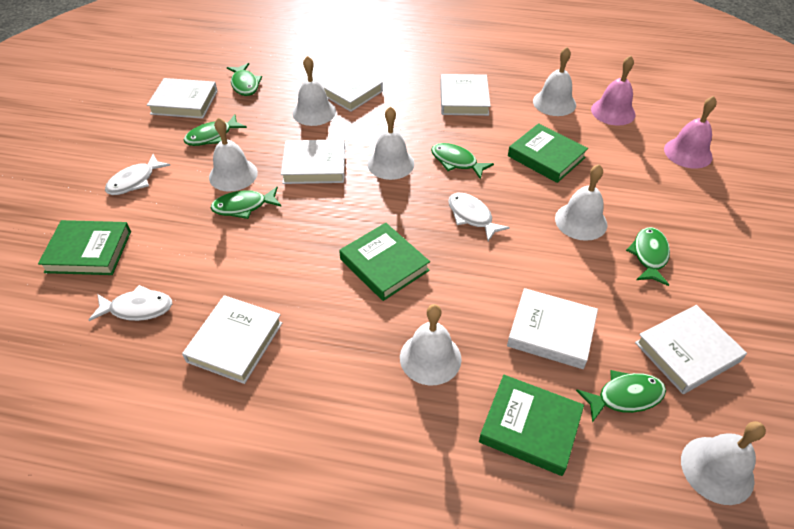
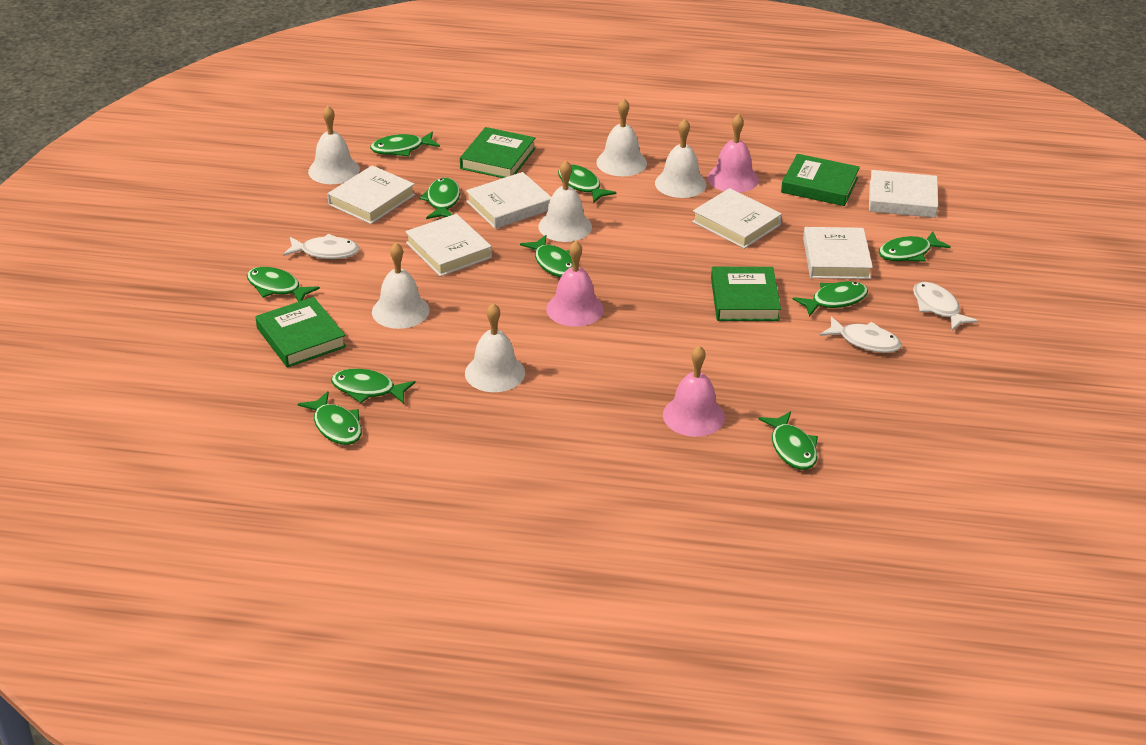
green fish: [184,114,247,146] [211,187,282,219] [227,63,262,96] [431,143,494,180] [576,370,666,423] [626,227,670,286] = 6 -> [247,267,320,302] [298,391,362,445] [331,369,416,404] [370,131,440,156] [419,178,460,219] [520,235,573,277] [558,164,617,203] [758,411,818,470] [793,281,868,317] [879,232,951,262] = 10
pink bell: [591,56,636,126] [664,96,717,169] = 2 -> [546,241,604,327] [663,345,725,437] [707,114,759,193] = 3
white bell: [209,118,258,192] [292,56,336,126] [367,106,415,180] [400,304,462,385] [533,47,576,116] [555,164,607,241] [681,421,766,505] = 7 -> [308,106,360,184] [372,243,430,329] [465,303,525,392] [538,160,592,242] [596,98,647,176] [655,119,706,198] = 6
white book: [147,78,217,119] [182,295,282,384] [281,139,345,184] [316,63,383,112] [440,74,491,116] [507,288,598,369] [635,305,747,394] = 7 -> [327,165,415,224] [405,214,492,277] [466,172,551,229] [692,188,782,249] [803,227,873,279] [869,170,938,218] = 6

